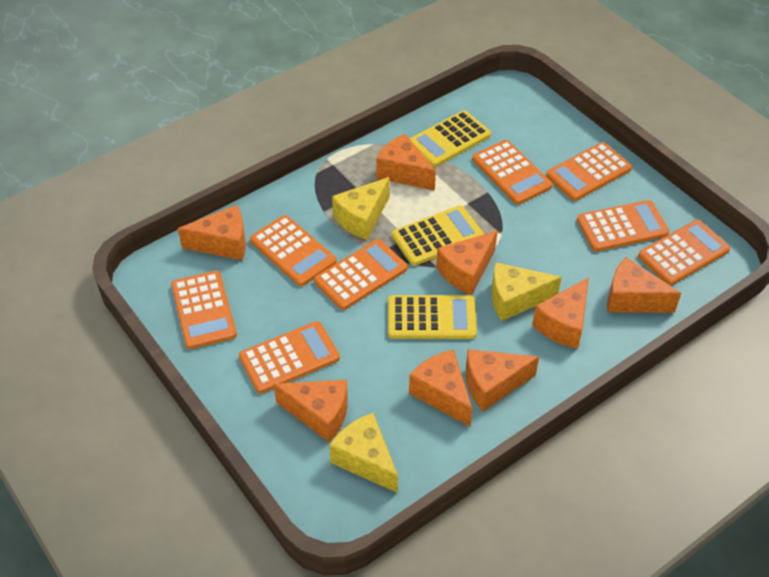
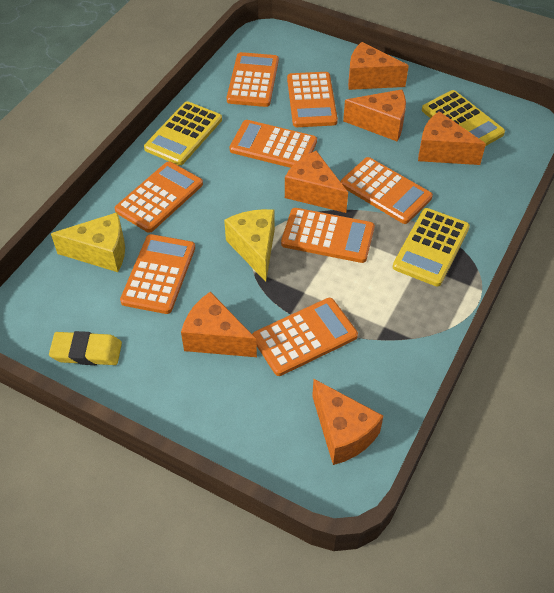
orange cheese: [178,205,246,260] [274,380,348,442] [376,134,436,191] [409,350,472,427] [436,230,498,296] [466,349,539,412] [532,277,589,349] [607,257,681,313] = 8 -> [181,292,257,357] [285,151,348,213] [312,379,383,465] [343,89,406,141] [348,42,409,90] [418,111,486,165] = 6
yellow cheese: [329,413,398,493] [332,177,390,240] [492,262,562,321] = 3 -> [51,212,125,272] [224,209,275,282] = 2
yellow eraser: none = 0 -> [49,331,122,365] = 1

